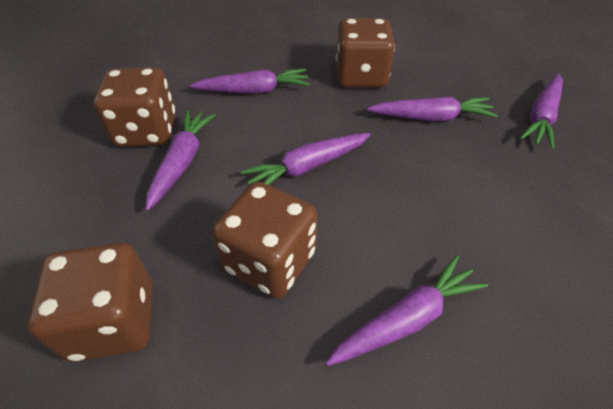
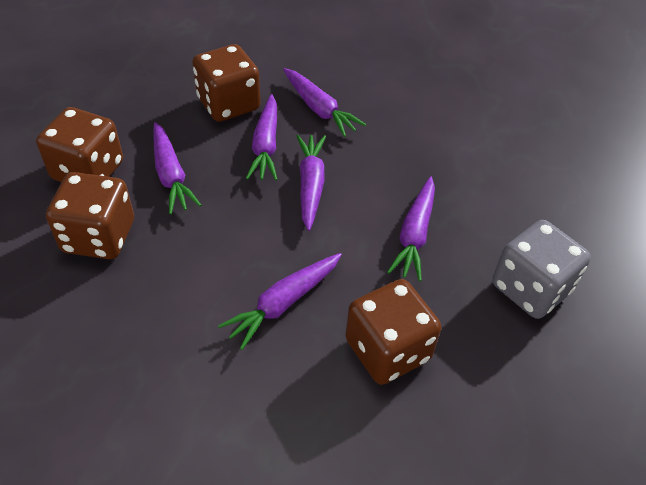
grey dice: none = 0 -> [492,220,591,319] = 1

